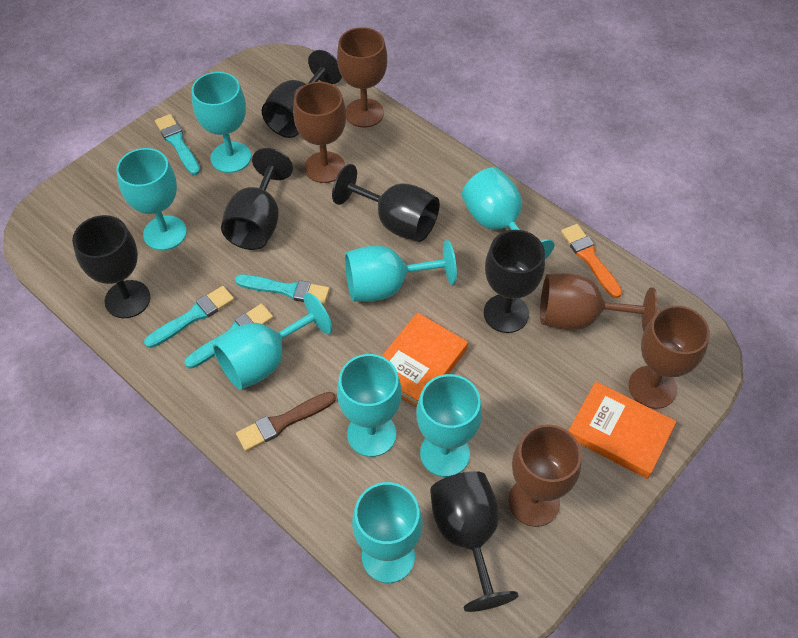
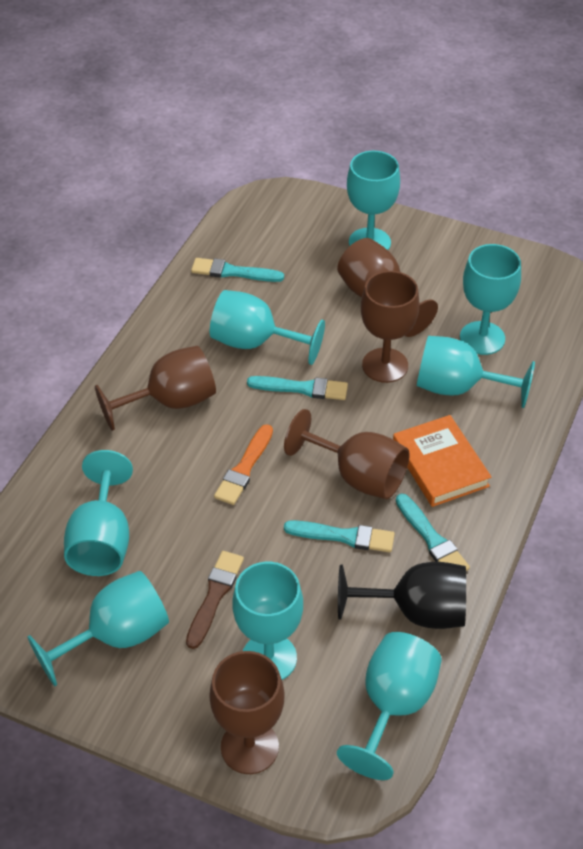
black goblet: [72,215,151,318] [221,148,293,250] [262,50,342,138] [332,164,440,242] [430,471,519,612] [484,230,545,333] = 6 -> [338,562,466,629] = 1
orange book: [382,313,468,407] [569,382,676,479] = 2 -> [393,415,492,507] = 1

